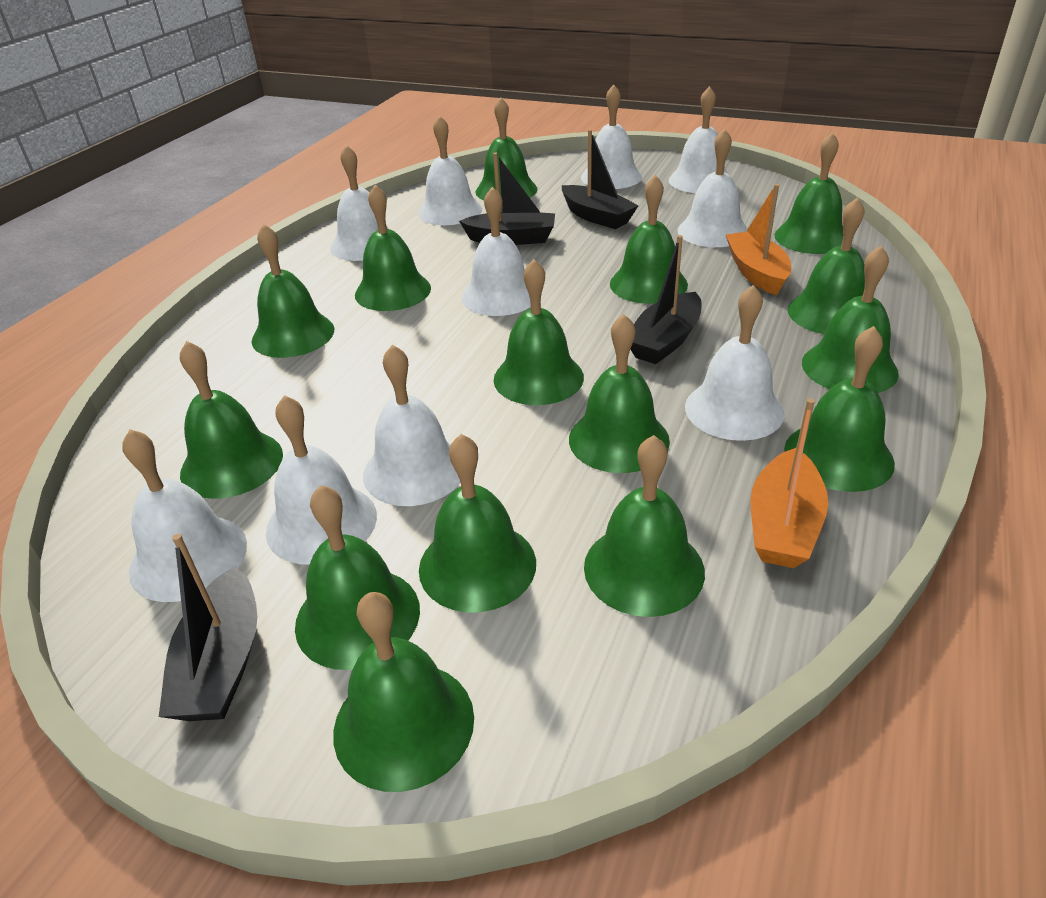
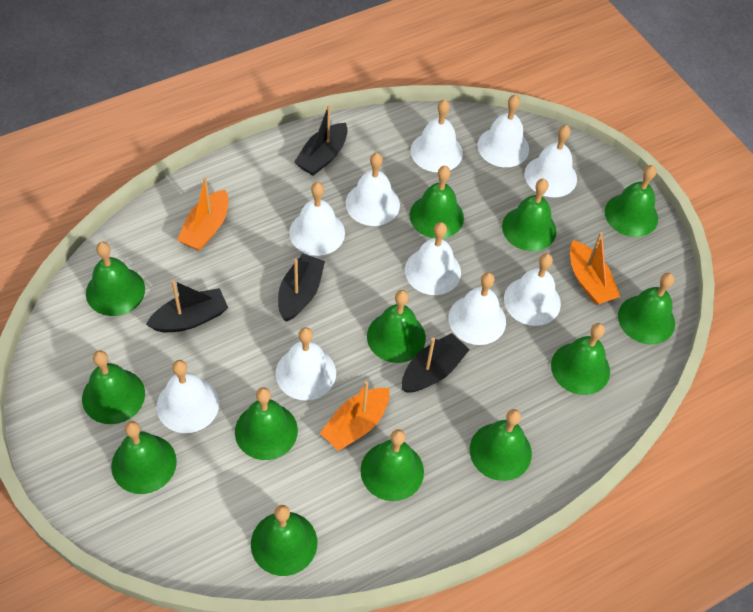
green bell: [180,341,283,499] [252,224,334,358] [295,485,420,670] [333,592,474,792] [355,185,431,311] [419,434,536,612] [475,97,537,200] [494,259,584,405] [569,314,670,473] [584,435,705,617] [610,175,688,304] [774,132,843,254] [784,326,895,492] [788,198,865,334] [802,246,899,393] = 15 -> [82,351,145,424] [86,242,145,316] [111,421,177,494] [235,387,298,460] [251,505,317,576] [360,429,424,501] [367,290,426,363] [409,166,464,239] [470,409,532,481] [502,179,557,251] [551,323,610,395] [605,165,658,237] [618,273,675,345] = 13
orange boat: [726,184,791,295] [751,399,828,568] = 2 -> [177,177,228,251] [320,381,390,451] [570,232,620,305] = 3

